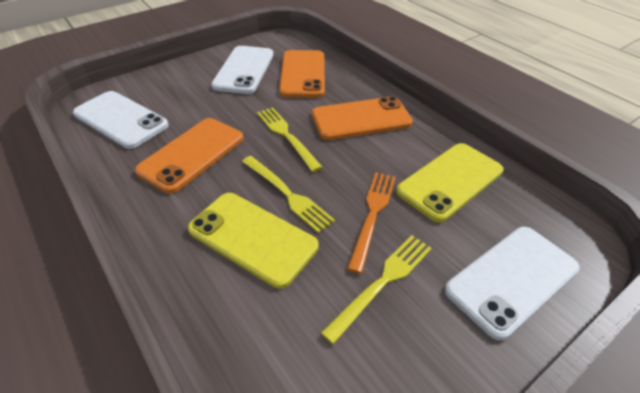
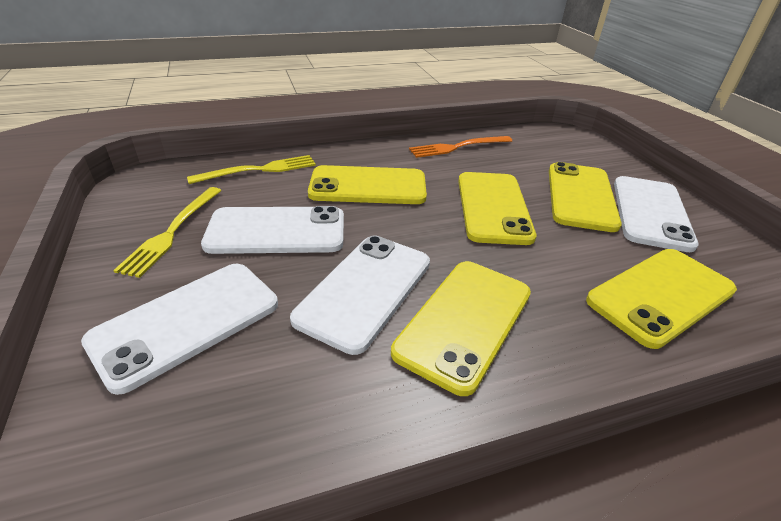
orange phone: [135,118,243,194] [279,50,325,98] [312,96,413,140] = 3 -> none = 0
white phone: [73,91,169,149] [211,46,273,94] [445,227,580,340] = 3 -> [81,264,278,395] [201,206,344,254] [290,236,430,355] [614,176,699,252] = 4
yellow fork: [242,156,335,233] [257,107,323,172] [321,235,432,344] = 3 -> [113,187,222,278] [187,155,316,184] = 2
yellow phone: [188,193,319,289] [396,143,503,222] = 2 -> [308,165,427,204] [391,261,531,396] [458,172,536,245] [549,162,622,232] [586,249,737,349] = 5

